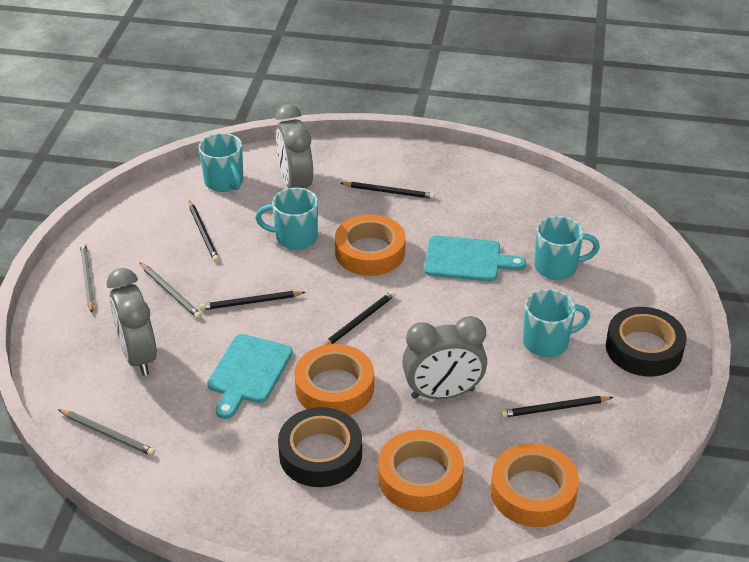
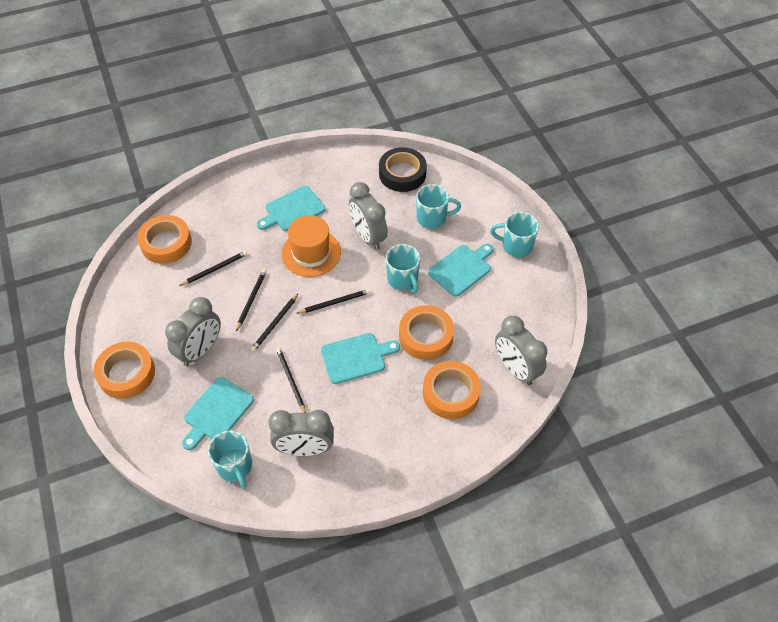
black tape: [278,407,362,487] [606,307,686,376] = 2 -> [379,147,427,192] = 1
grey clock: [107,268,157,376] [275,104,313,188] [402,316,487,399] = 3 -> [165,297,221,366] [268,410,334,456] [349,182,388,250] [495,316,547,385] = 4
grey pencil: [58,409,155,456] [80,243,94,313] [140,263,202,319] = 3 -> none = 0
orange hat: none = 0 -> [281,215,341,277] = 1
turquoise cutting board: [207,334,293,419] [425,236,526,281] = 2 -> [182,377,254,450] [257,186,325,231] [321,333,400,384] [428,243,494,297] = 4

